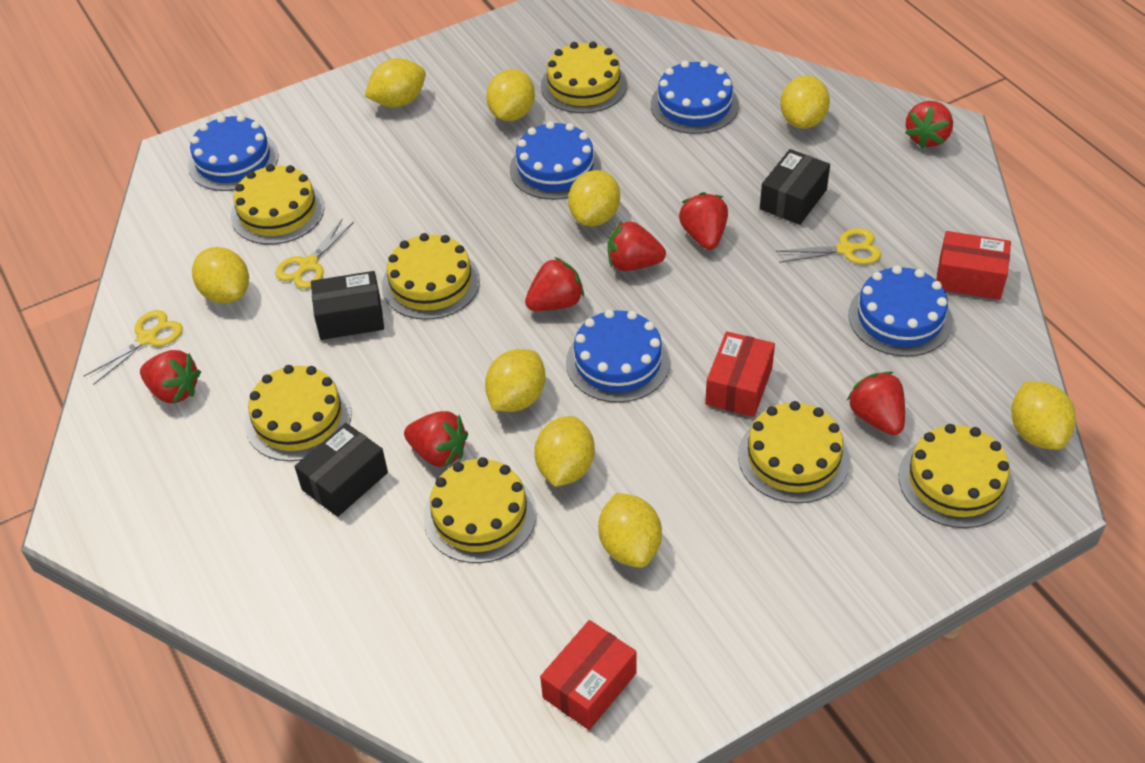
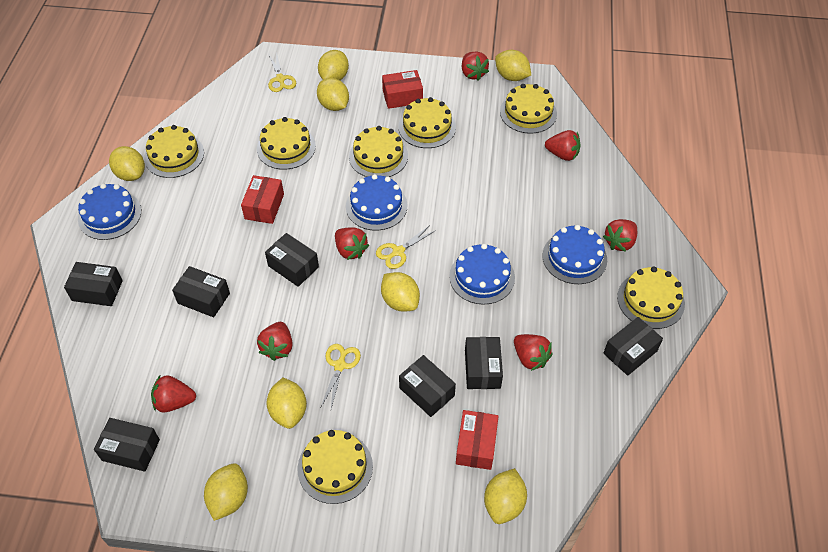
black box: [295,423,388,517] [311,271,384,340] [760,149,830,225] = 3 -> [64,262,123,306] [94,418,160,472] [172,266,230,317] [265,233,319,287] [399,355,456,417] [465,337,503,389] [603,317,663,376] = 7
blue cake: [188,115,279,191] [510,121,601,200] [566,309,670,403] [651,60,739,134] [849,265,953,357] = 5 -> [78,184,141,240] [346,174,408,231] [449,244,515,305] [543,225,607,284] = 4
yellow lemon: [192,247,249,303] [365,58,426,108] [485,349,545,412] [486,69,535,121] [534,416,595,487] [568,170,620,226] [598,493,662,568] [780,76,830,129] [1011,381,1076,450] = 9 -> [109,146,145,181] [204,463,248,521] [266,378,307,429] [317,78,349,111] [318,50,349,80] [381,272,420,312] [484,468,527,524] [495,50,531,81] = 8

